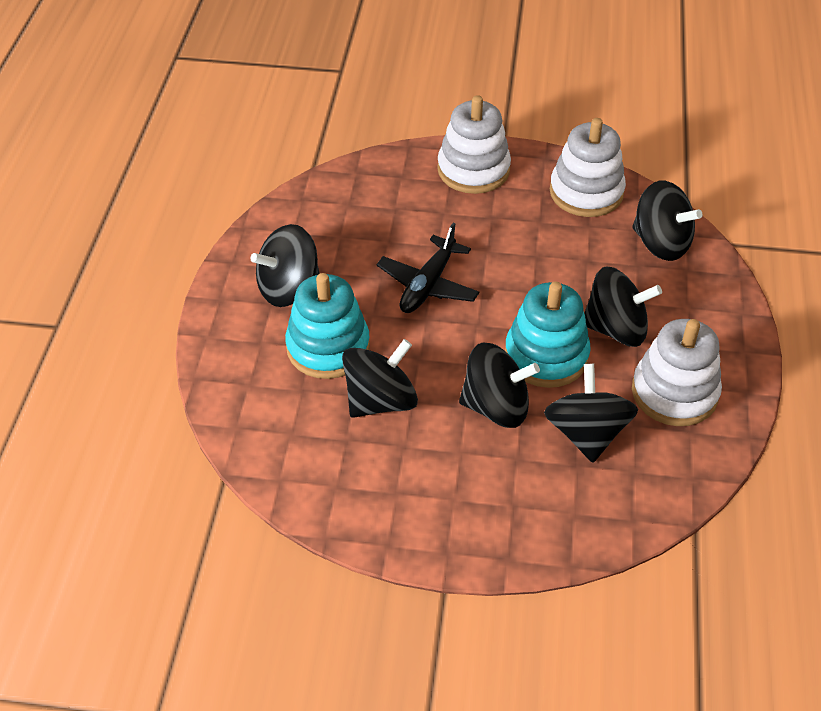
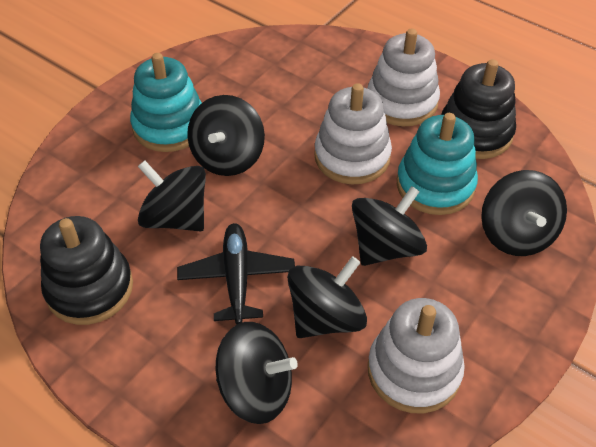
black stacking toy: none = 0 -> [40,216,133,325] [441,59,516,159] = 2

